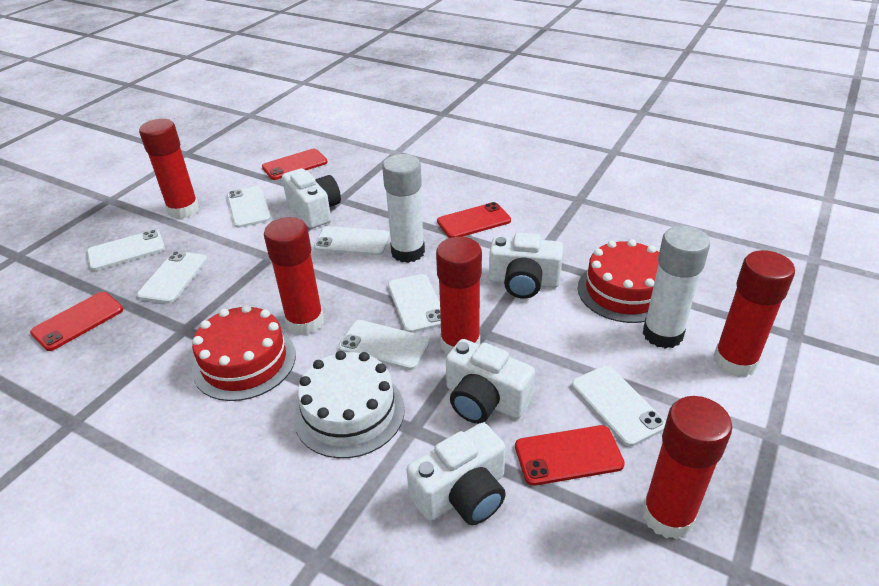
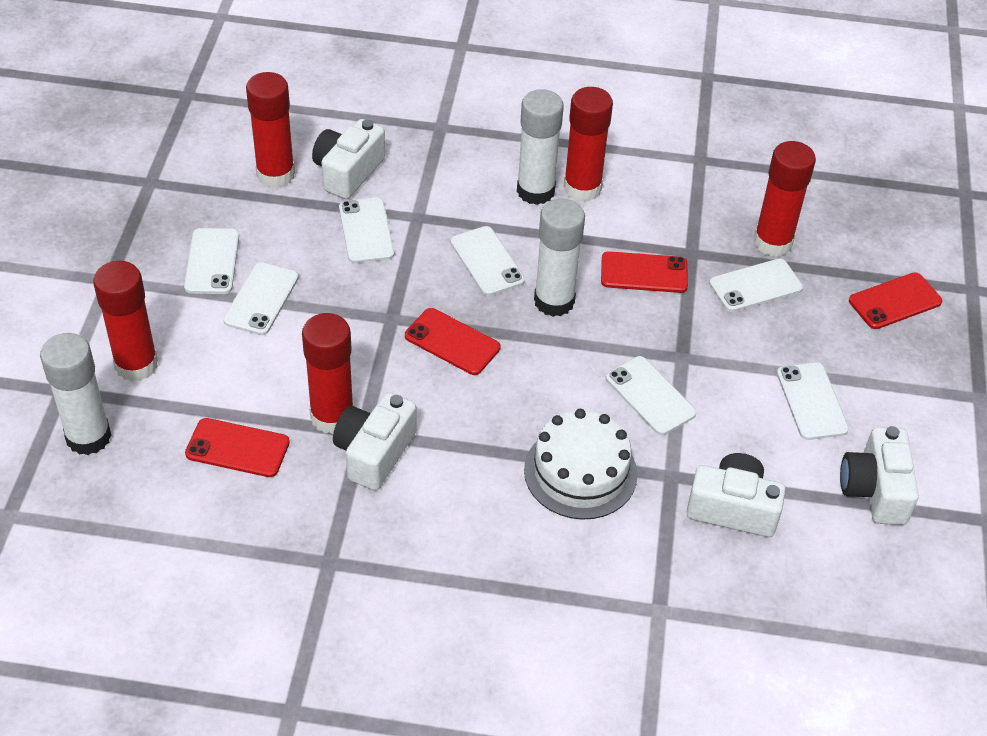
red cake: [192,304,296,401] [578,239,659,323] = 2 -> none = 0
white glue stick: [382,154,425,263] [642,226,710,349] = 2 -> [40,333,112,455] [517,89,564,205] [534,199,585,317] = 3

